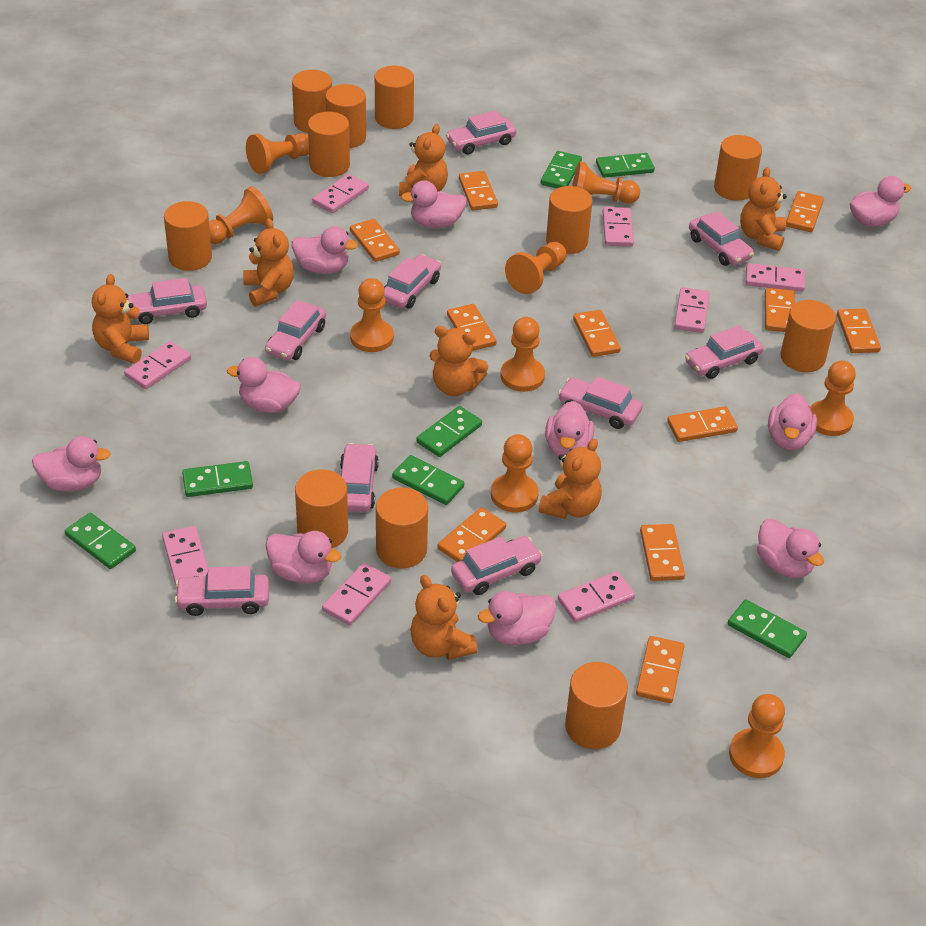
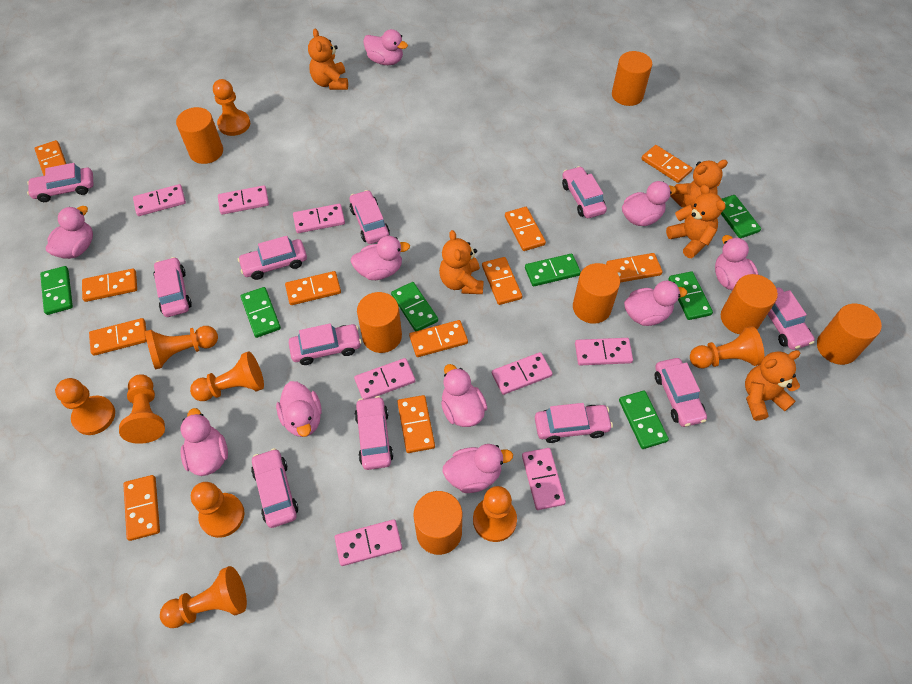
orange cylinder: [164,201,212,271] [292,70,332,133] [295,469,348,548] [308,112,350,177] [325,84,366,148] [375,66,414,129] [376,487,428,569] [546,186,592,254] [565,662,628,749] [714,135,762,201] [780,300,836,372] = 11 -> [176,107,223,164] [357,292,402,353] [413,491,462,555] [573,263,620,324] [612,51,652,106] [721,274,778,334] [817,304,882,365] = 7
orange teddy bear: [92,274,149,364] [243,218,294,306] [399,124,448,196] [410,575,477,660] [430,326,488,396] [539,439,602,519] [740,167,787,251] = 7 -> [308,29,348,90] [439,230,484,294] [666,185,726,258] [670,160,728,208] [745,350,801,421] = 5
pink car: [127,278,207,324] [174,566,269,616] [265,300,326,361] [340,443,379,512] [384,254,441,309] [446,111,516,155] [451,536,542,595] [558,376,643,429] [685,325,763,379] [689,211,754,266] = 10 -> [27,163,94,202] [154,257,192,317] [238,236,307,280] [251,448,298,528] [289,323,362,365] [350,190,390,244] [355,396,393,470] [535,403,613,443] [562,166,607,218] [655,358,707,427] [768,288,815,350] = 11

